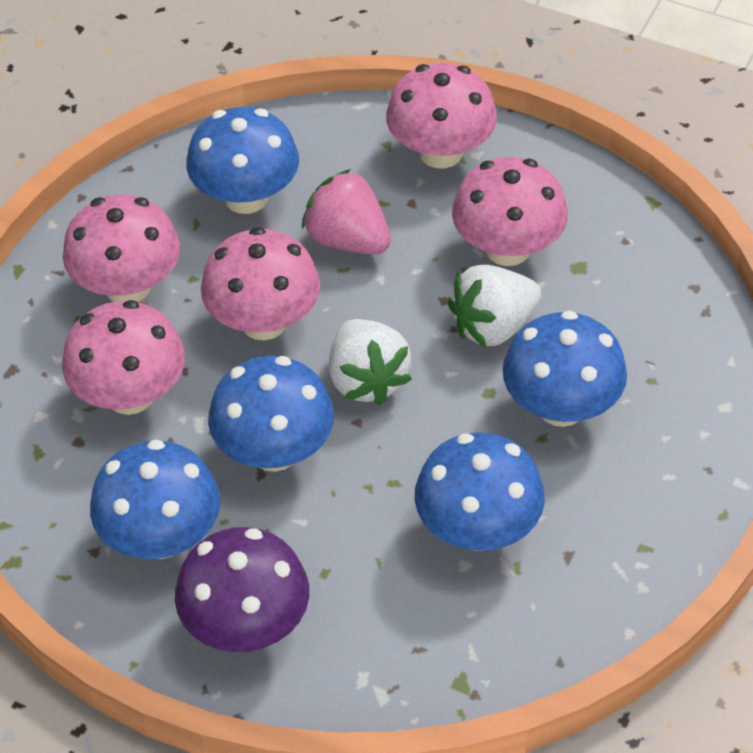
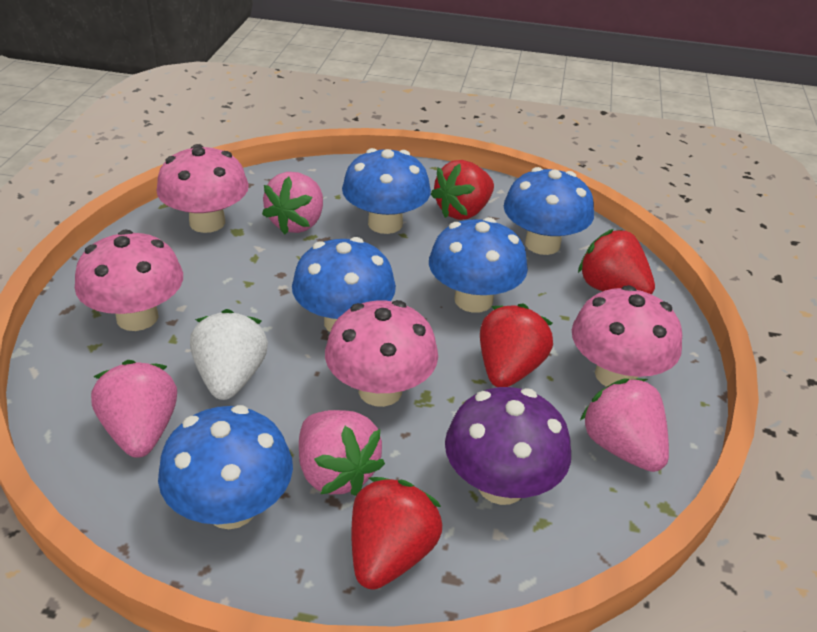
pink mushroom: [62,300,185,415] [63,195,180,302] [201,227,320,340] [386,63,497,168] [452,157,568,266] = 5 -> [75,230,183,331] [157,144,249,233] [325,300,438,407] [572,285,682,387] = 4
pink strawberry: [302,169,391,254] = 1 -> [91,360,177,458] [262,172,323,235] [299,410,385,496] [580,378,669,472] = 4
red strawberry: none = 0 -> [352,477,442,590] [431,160,494,220] [480,303,553,387] [578,229,655,294] = 4
white strawberry: [329,319,412,405] [448,265,541,348] = 2 -> [190,309,268,400] = 1

